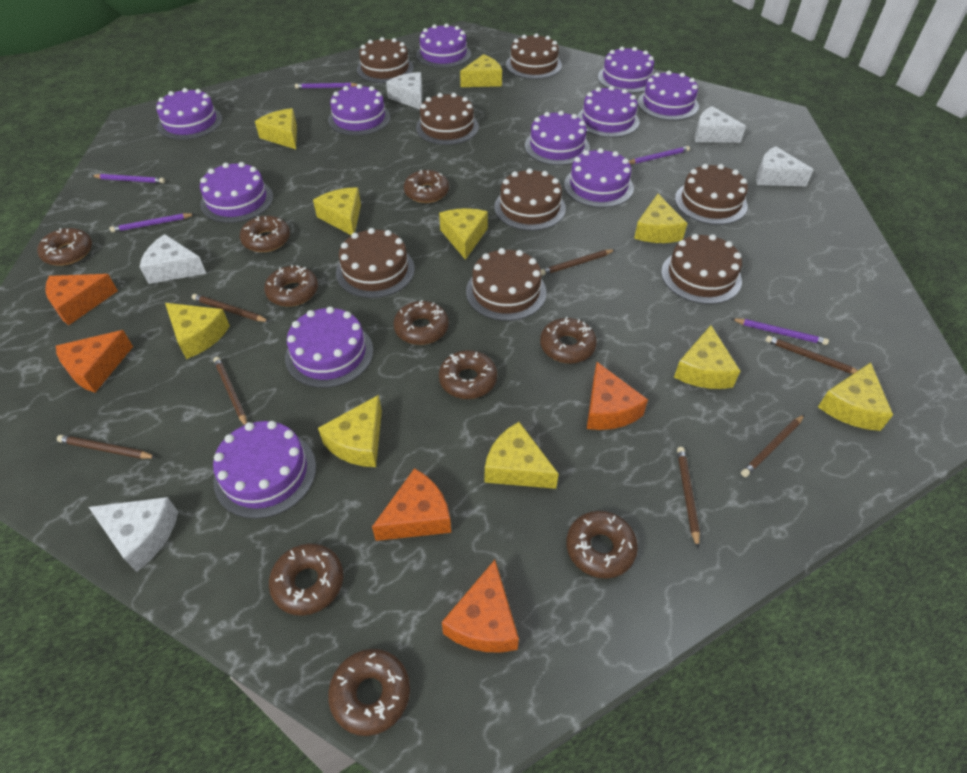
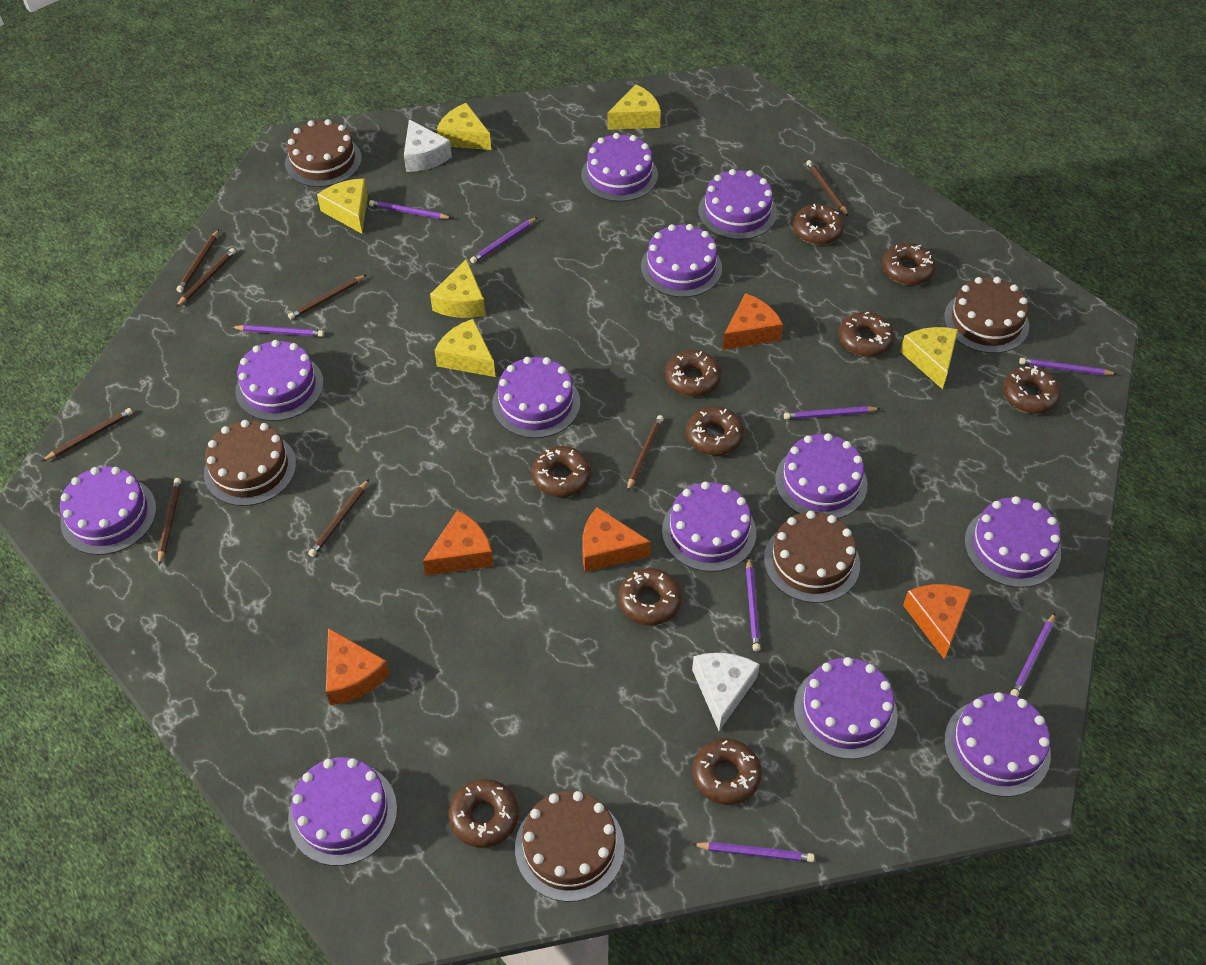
brown cake: [336,228,415,298] [357,37,414,83] [416,93,479,145] [466,248,547,321] [494,168,566,230] [506,33,562,79] [661,234,742,304] [675,164,748,225] = 8 -> [204,420,296,506] [285,119,362,187] [515,791,625,902] [764,511,860,603] [944,277,1029,353] = 5
brown pencil: [57,435,157,459] [192,294,270,322] [213,357,247,425] [541,249,615,276] [677,447,700,549] [741,415,804,477] [765,336,858,374] = 7 -> [42,408,133,461] [158,478,181,565] [176,248,236,307] [177,229,219,293] [288,275,366,320] [308,479,369,557] [627,415,664,492] [806,160,848,216] = 8
purple cake: [156,88,222,140] [200,162,273,223] [213,421,316,519] [285,307,373,388] [328,84,391,136] [416,23,471,68] [525,111,590,165] [564,148,634,208] [577,86,639,138] [598,47,654,93] [638,70,699,120] = 11 -> [60,467,157,555] [236,340,324,421] [288,757,397,866] [492,357,580,438] [581,133,658,202] [641,224,722,297] [662,482,756,572] [698,169,777,240] [775,433,867,519] [794,657,898,759] [944,692,1051,797] [964,496,1061,588] = 12
purple pencil: [92,174,165,183] [110,213,195,232] [295,83,358,89] [629,146,690,164] [732,318,829,345] = 5 -> [232,325,324,337] [369,200,451,219] [470,217,538,263] [692,842,814,862] [746,557,760,651] [784,406,881,420] [1010,613,1055,697] [1019,358,1117,376] = 8
white cheese: [89,497,178,572] [140,234,206,284] [386,72,422,109] [694,106,746,143] [756,146,814,186] = 5 -> [404,119,452,172] [692,653,760,731] = 2
yellow cheese: [165,303,230,359] [255,108,297,149] [313,187,361,235] [318,395,382,467] [439,208,488,260] [460,54,502,87] [485,422,559,489] [634,194,688,243] [674,325,740,389] [818,363,893,431] = 10 -> [317,179,368,234] [430,259,485,318] [434,319,495,377] [437,103,491,150] [607,84,661,130] [900,327,958,389] = 6

